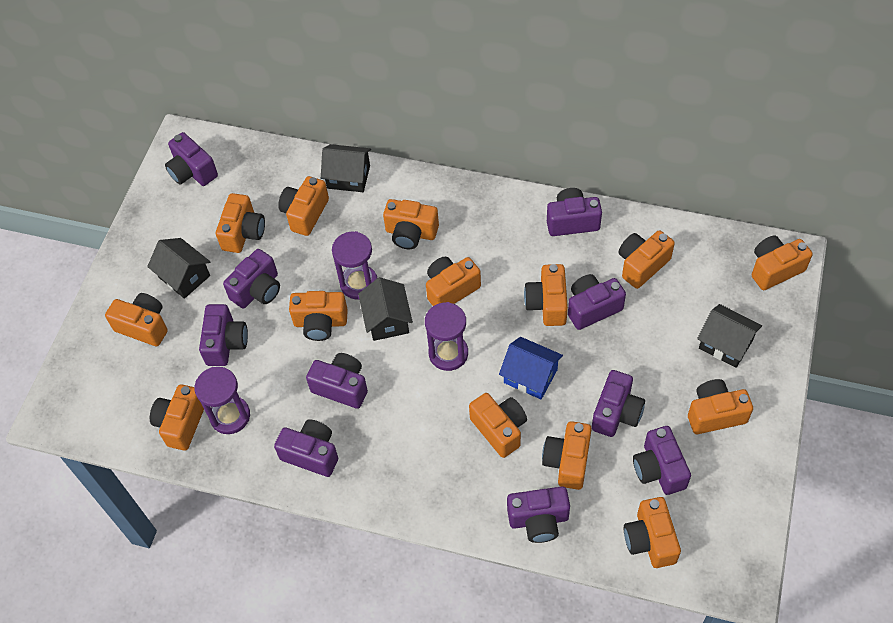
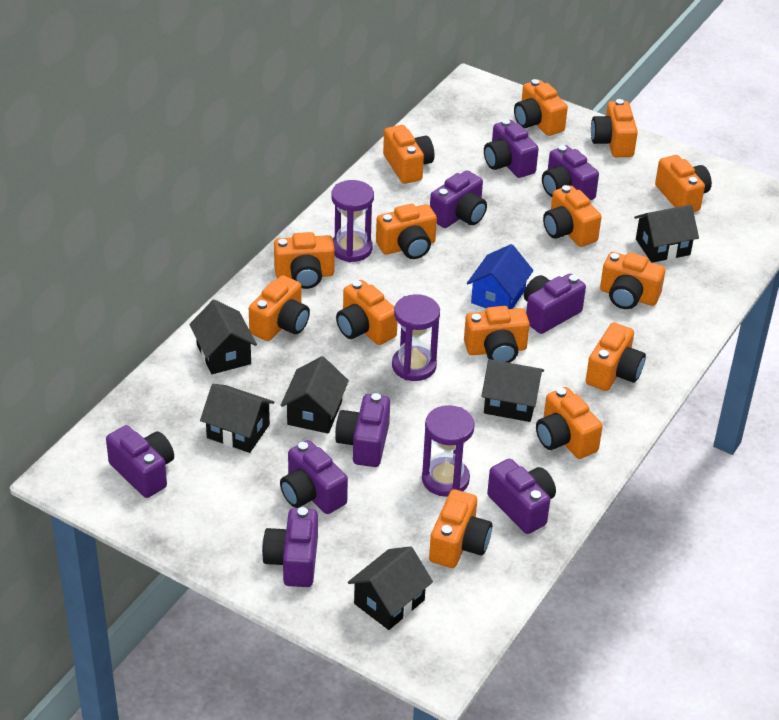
black house: [147,238,210,299] [321,144,371,192] [358,277,413,341] [697,304,762,368] = 4 -> [189,299,257,374] [200,384,275,453] [280,356,349,434] [348,546,433,630] [481,359,544,422] [634,205,699,263] = 6
purple camera: [165,132,218,186] [199,304,248,366] [223,249,280,309] [274,419,338,477] [306,353,368,409] [507,487,570,543] [547,188,602,236] [568,274,626,330] [592,370,645,437] [633,426,691,495] = 10 -> [106,425,174,498] [262,507,318,587] [280,440,348,514] [335,393,390,467] [430,171,487,228] [484,119,539,178] [487,459,556,534] [524,274,586,334] [542,145,599,200] = 9

